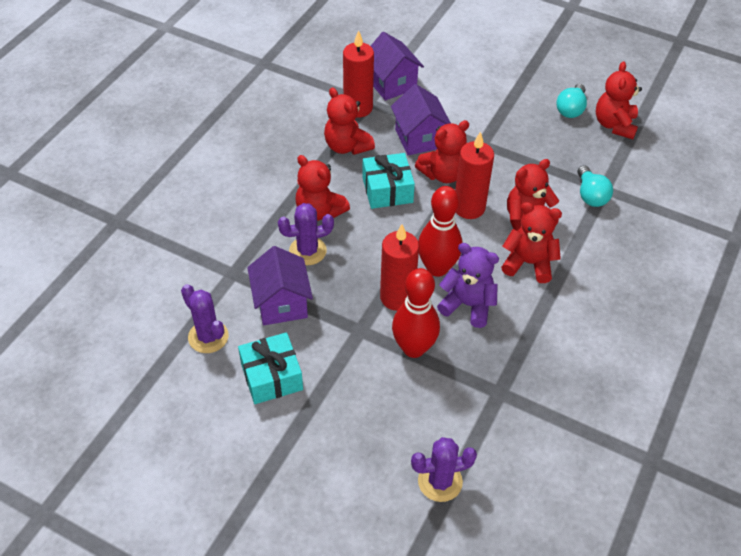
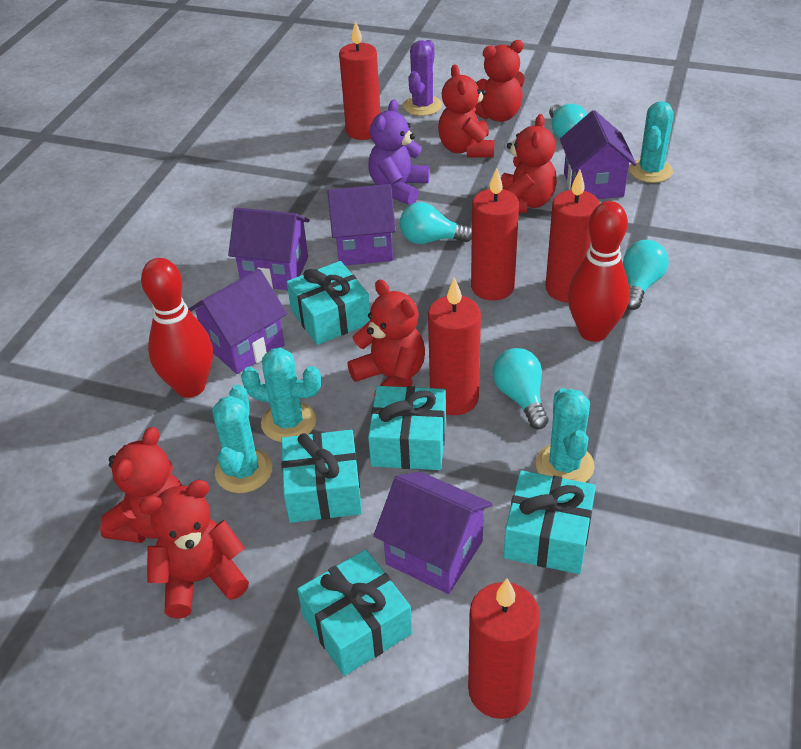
purple cactus: [181,284,229,353] [278,203,334,265] [411,437,477,502] = 3 -> [403,40,442,116] = 1
purple house: [247,246,313,325] [371,32,424,101] [391,84,451,155] = 3 -> [189,269,287,374] [228,207,310,290] [327,184,396,266] [373,472,493,594] [560,110,637,199] = 5
red candle: [343,30,374,118] [380,224,419,311] [455,131,494,219] = 3 -> [339,20,380,140] [428,277,481,415] [468,578,540,719] [471,168,519,301] [546,170,600,302] = 5
turquoise cactus: none = 0 -> [212,384,272,493] [241,348,321,442] [536,388,595,482] [629,101,674,183] = 4
turquoise gift: [238,332,303,404] [362,153,415,209] = 2 -> [281,430,362,523] [287,261,370,345] [297,549,412,676] [368,386,446,470] [504,470,596,574] = 5
turquoise light bulb: [556,84,587,118] [577,165,613,207] = 2 -> [400,202,472,244] [493,348,549,429] [549,104,588,139] [623,240,669,310] = 4

